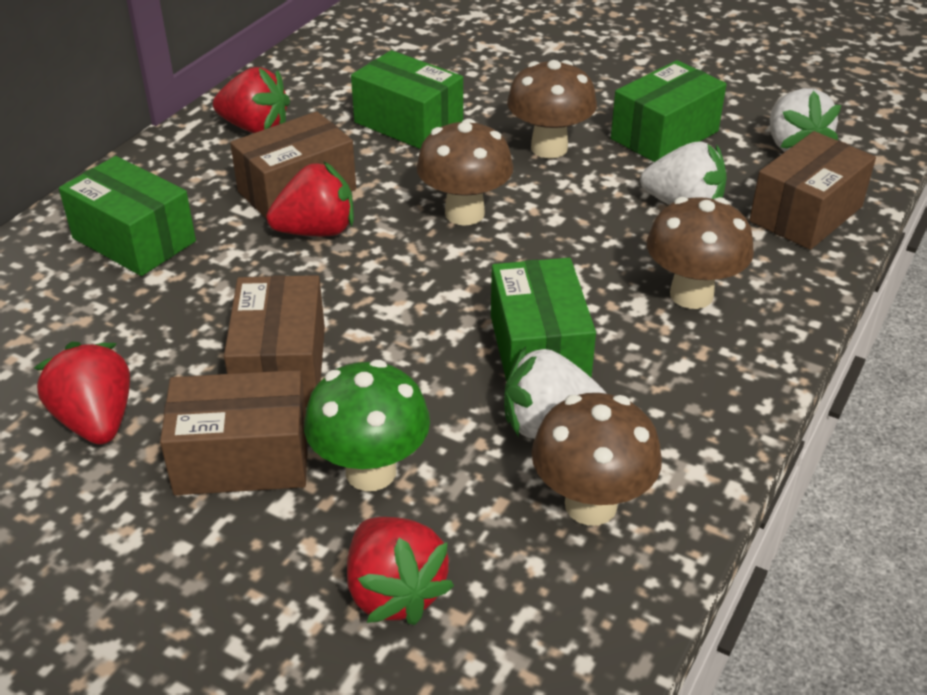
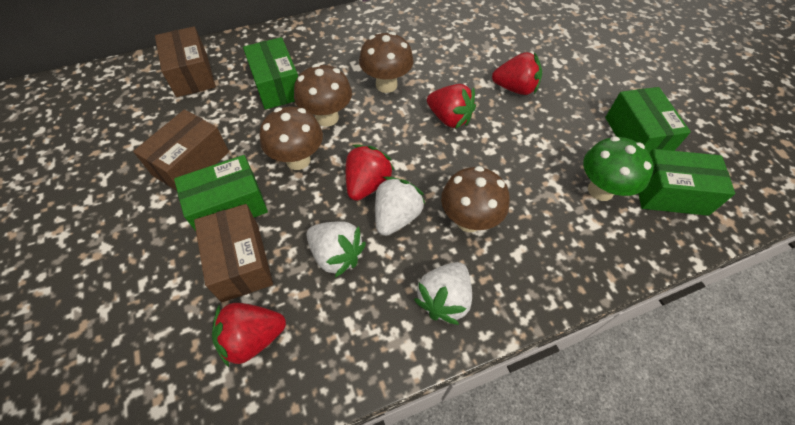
brown box: [160,370,308,495] [224,275,325,407] [230,111,356,219] [749,131,876,250] = 4 -> [133,109,229,191] [155,26,216,97] [194,204,273,302] = 3

